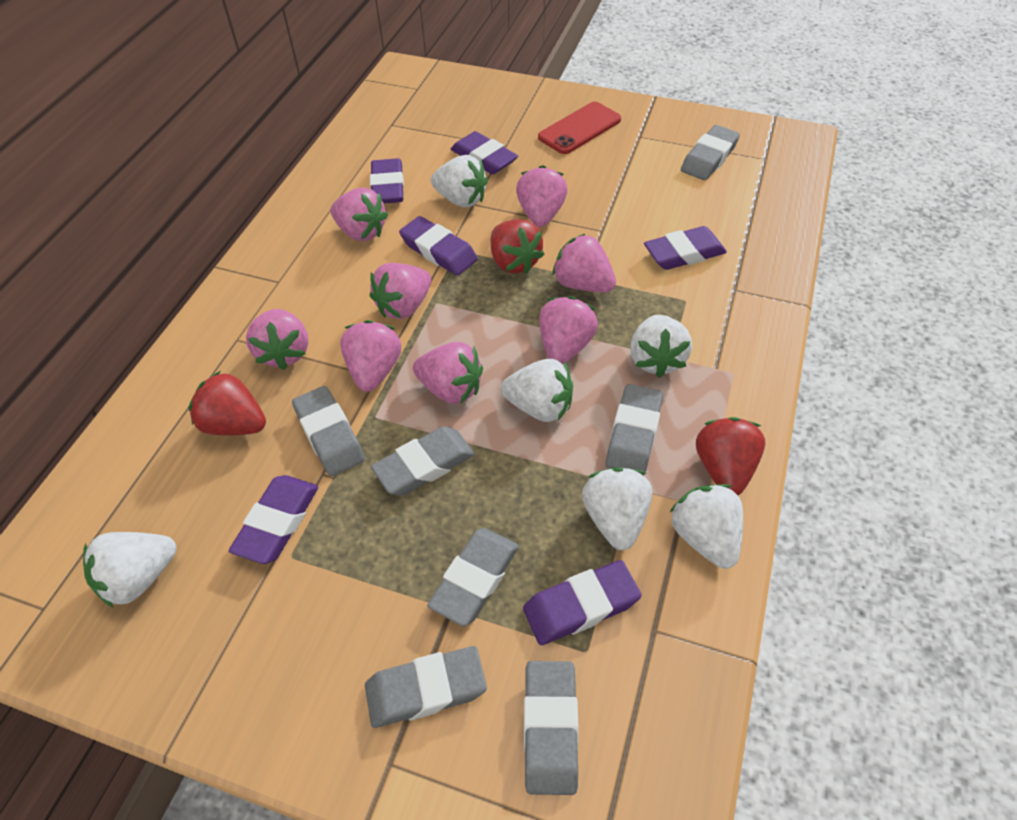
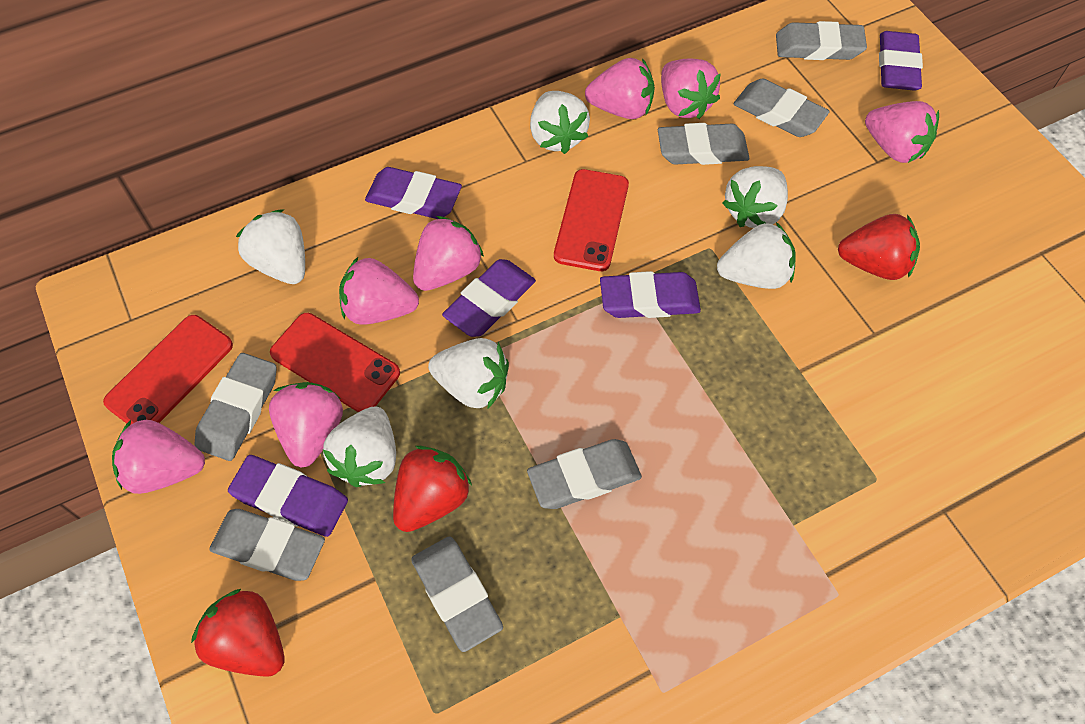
pink strawberry: [246,309,308,370] [330,187,388,242] [340,320,401,392] [370,263,431,319] [413,342,483,404] [516,165,568,227] [539,296,598,364] [552,234,616,292] = 8 -> [112,420,205,494] [269,382,343,468] [339,257,419,325] [413,216,484,291] [585,58,655,119] [661,59,721,119] [865,101,939,163] = 7
purple eraser: [229,475,318,564] [370,158,404,204] [399,216,478,275] [451,131,518,175] [523,560,641,645] [644,226,727,270] = 6 -> [228,455,348,537] [365,167,462,219] [442,259,536,337] [600,271,701,318] [879,31,923,91] = 5
red phone: [538,102,621,154] = 1 -> [103,315,233,424] [270,313,400,412] [554,169,629,271] = 3

